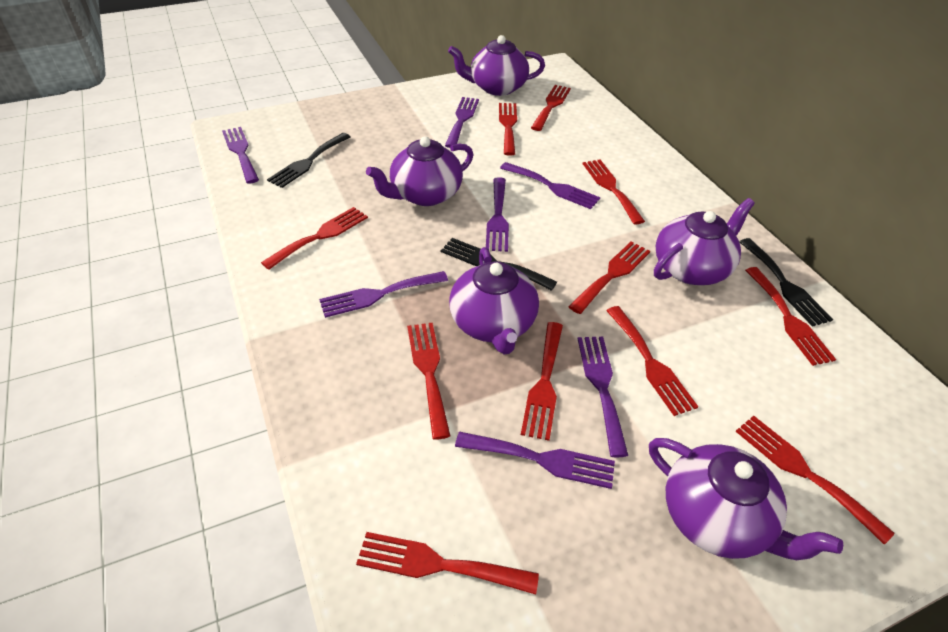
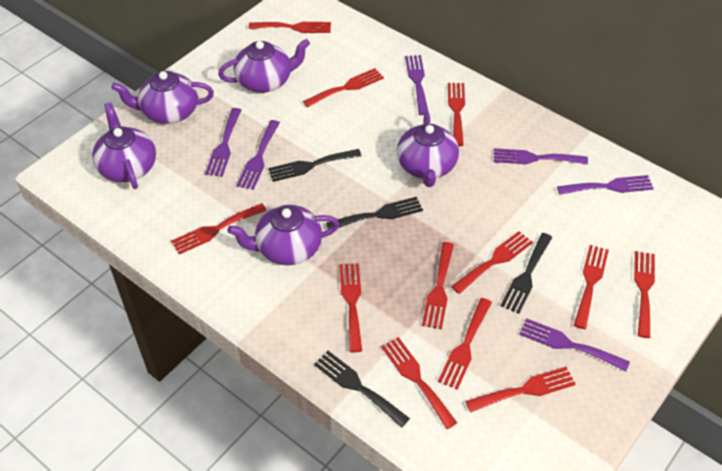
black fork: [267,133,351,188] [441,238,557,291] [739,238,833,327] = 3 -> [268,149,361,182] [314,351,410,428] [326,197,423,229] [501,233,552,314] = 4
purple fork: [222,127,259,184] [319,271,448,318] [445,97,479,148] [455,431,615,489] [486,177,509,252] [500,162,600,209] [578,337,628,457] = 7 -> [205,108,242,177] [236,120,280,190] [405,55,428,115] [494,148,588,165] [519,318,630,371] [557,175,654,195] = 6
red fork: [261,207,368,270] [356,532,539,595] [407,323,450,440] [499,103,517,156] [521,322,563,441] [531,85,571,131] [568,242,650,314] [583,159,645,225] [606,306,698,416] [735,416,895,545] [745,267,836,366] = 11 -> [171,203,267,255] [249,22,331,33] [303,68,384,107] [339,263,362,352] [381,337,457,429] [422,242,454,329] [438,298,492,390] [448,83,465,146] [451,231,533,294] [465,367,576,413] [574,245,609,329] [634,251,655,338] = 12

